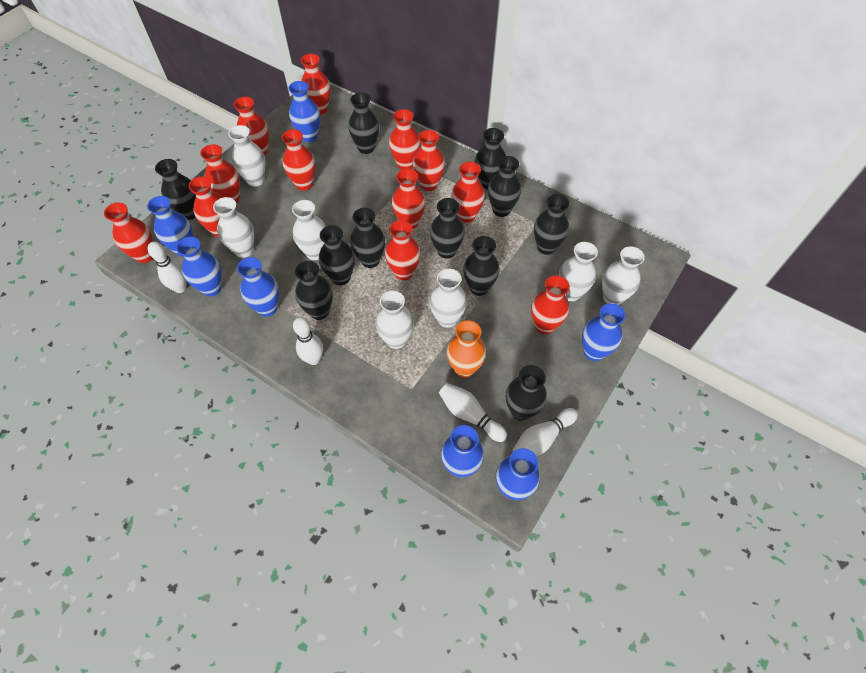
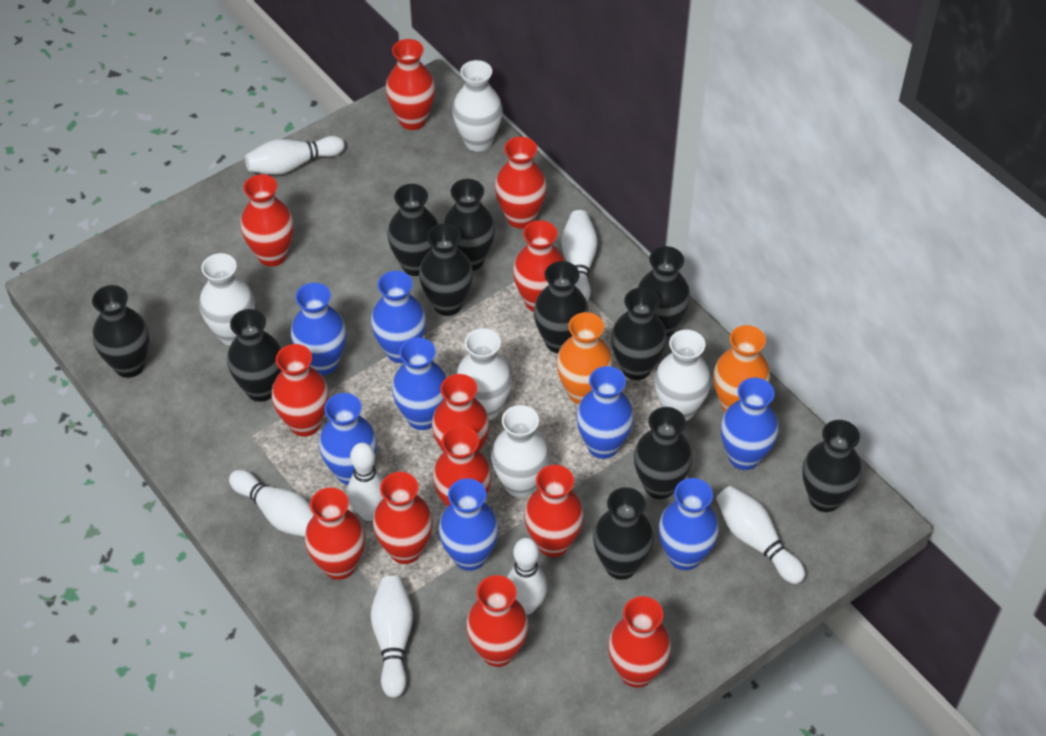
blue vase: [147,196,193,256] [176,237,222,296] [237,257,279,317] [289,81,320,142] [441,425,484,478] [496,448,540,500] [582,303,625,361] = 7 -> [291,283,347,375] [319,393,377,485] [371,271,426,363] [392,338,447,430] [439,478,499,571] [576,366,634,459] [659,478,719,570] [721,378,779,470] = 8
orange vase: [447,320,486,378] = 1 -> [557,312,613,404] [713,325,770,412] = 2
white bowling pin: [148,241,187,293] [293,317,323,365] [439,383,507,442] [513,408,578,456] = 4 -> [229,470,314,537] [245,136,345,175] [347,443,383,521] [370,576,413,698] [507,538,547,615] [561,210,598,301] [716,486,805,584] = 7
white vase: [213,197,254,258] [228,125,265,187] [292,200,326,260] [375,291,414,349] [429,269,467,328] [559,242,598,301] [602,246,645,305] = 7 -> [199,253,255,346] [452,60,503,152] [456,328,512,420] [491,405,550,498] [654,330,711,421] = 5

